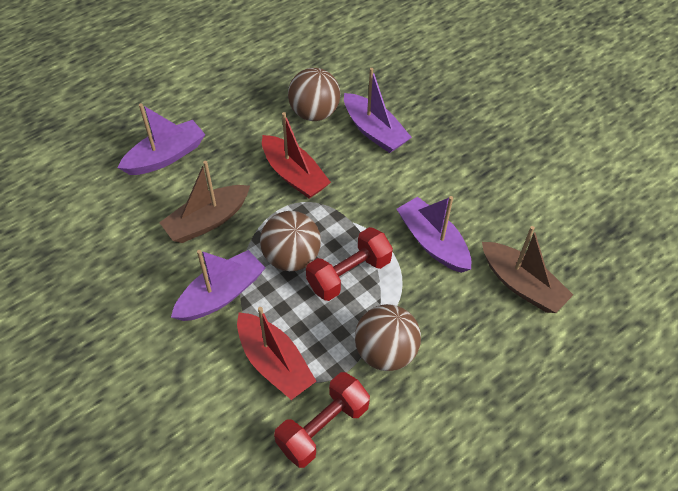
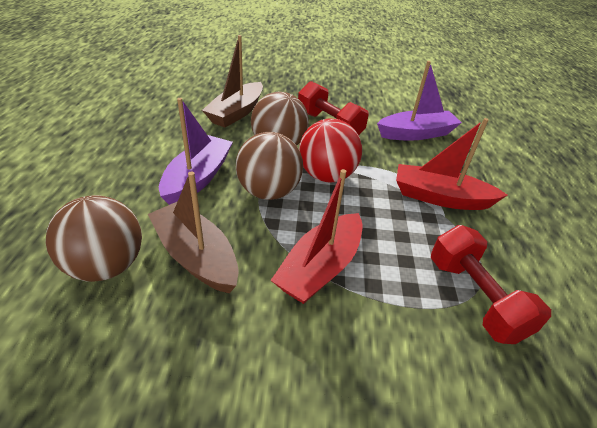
purple boat: [118,104,205,175] [171,250,265,321] [344,68,412,153] [397,196,471,273] = 4 -> [159,98,233,205] [377,61,462,141] = 2
red ball: none = 0 -> [299,119,362,182] = 1

